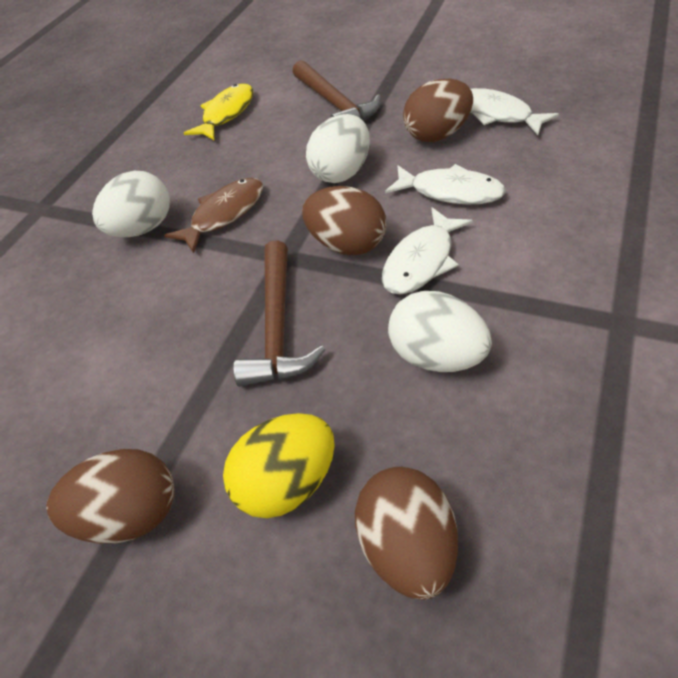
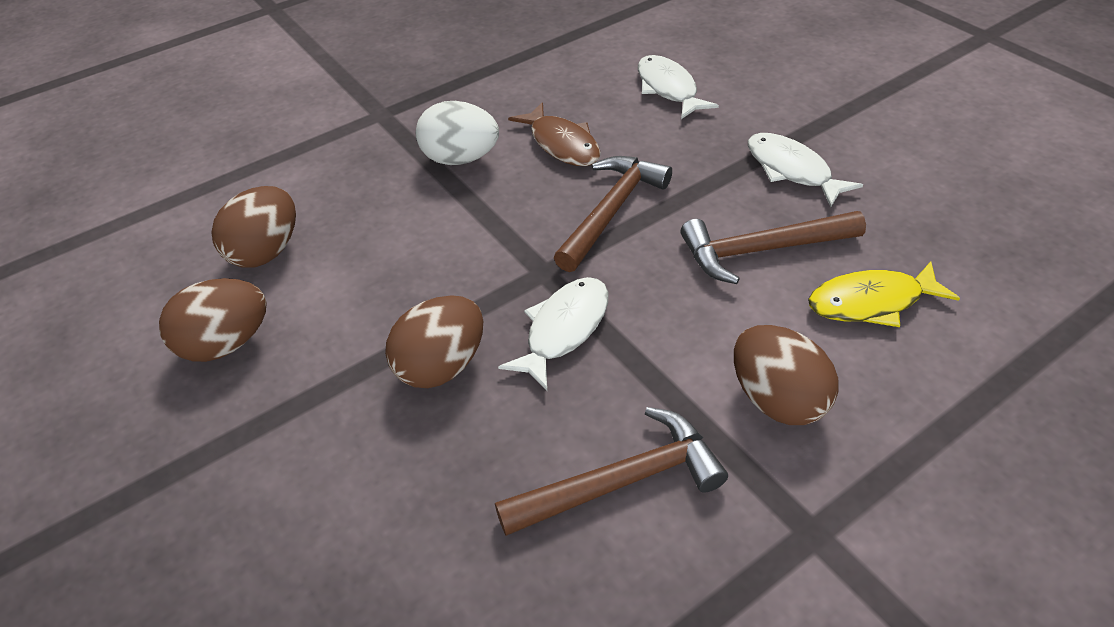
brown hammer: [233,240,326,387] [293,60,381,121] = 2 -> [495,407,728,536] [554,156,672,272] [680,211,866,284] = 3
white egg: [92,171,170,237] [306,114,370,183] [388,291,492,372] = 3 -> [416,101,499,165] = 1
yellow egg: [223,413,335,518] = 1 -> none = 0

